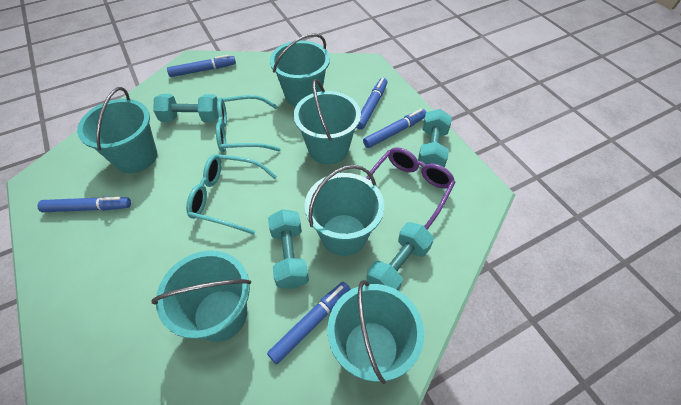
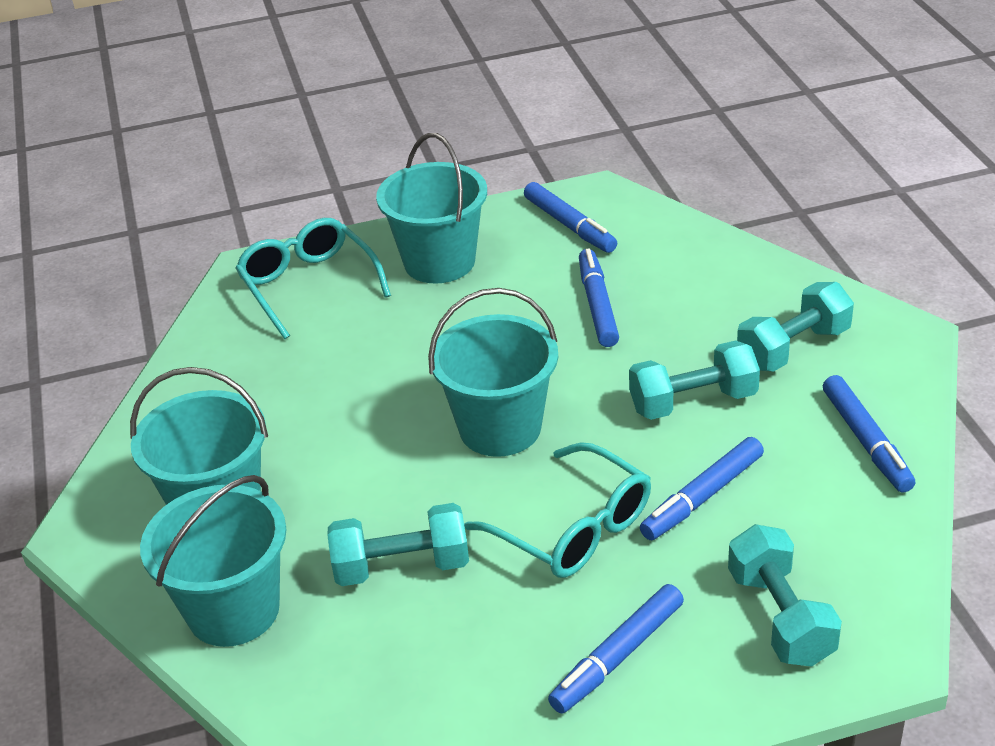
purple glasses: [366,147,455,230] = 1 -> none = 0
turquoise bucket: [77,87,157,173] [152,250,251,342] [270,33,330,107] [294,79,361,164] [305,165,384,256] [328,280,424,384] = 6 -> [130,367,268,505] [140,475,287,647] [376,133,487,284] [428,288,558,457] = 4

